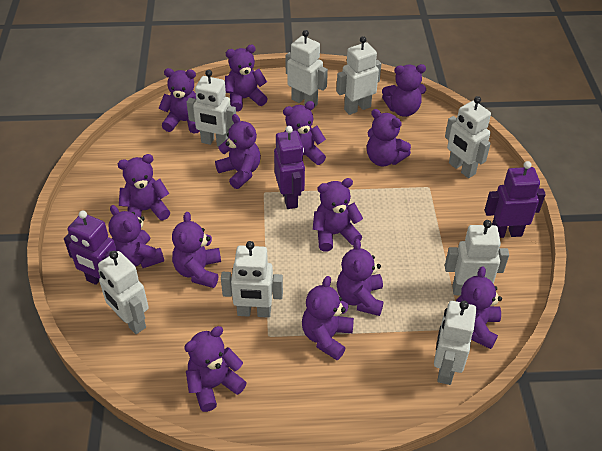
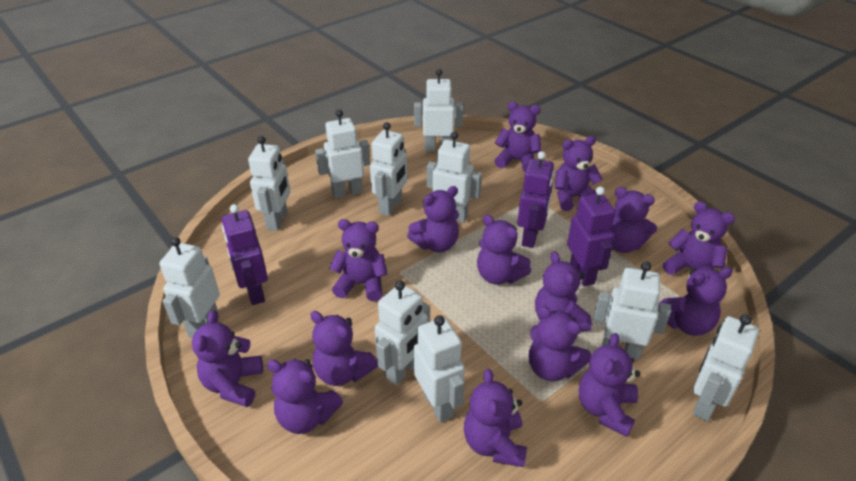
purple teddy bear: [109,205,164,268] [118,154,170,220] [159,68,200,134] [172,212,221,288] [184,326,247,412] [215,114,261,189] [225,45,268,112] [283,101,326,165] [302,276,354,360] [313,178,363,252] [337,239,384,316] [367,109,411,167] [382,64,426,117] [456,266,502,349] = 14 -> [192,310,263,407] [267,359,343,434] [310,311,378,386] [329,219,388,301] [407,186,459,253] [464,369,527,467] [477,214,531,285] [495,102,542,172] [529,306,591,381] [535,251,592,331] [555,136,603,211] [579,333,640,437] [610,187,657,253] [658,267,733,336] [663,201,735,275] = 15
white robot: [98,251,149,334] [186,70,236,147] [221,241,283,318] [286,30,328,106] [336,36,381,115] [434,301,477,385] [445,96,491,178] [445,220,509,295] = 8 -> [159,237,220,338] [248,136,290,231] [315,109,370,199] [370,122,407,216] [375,280,430,385] [414,69,463,152] [414,315,465,422] [427,132,482,223] [594,262,671,360] [693,314,759,421] = 10

